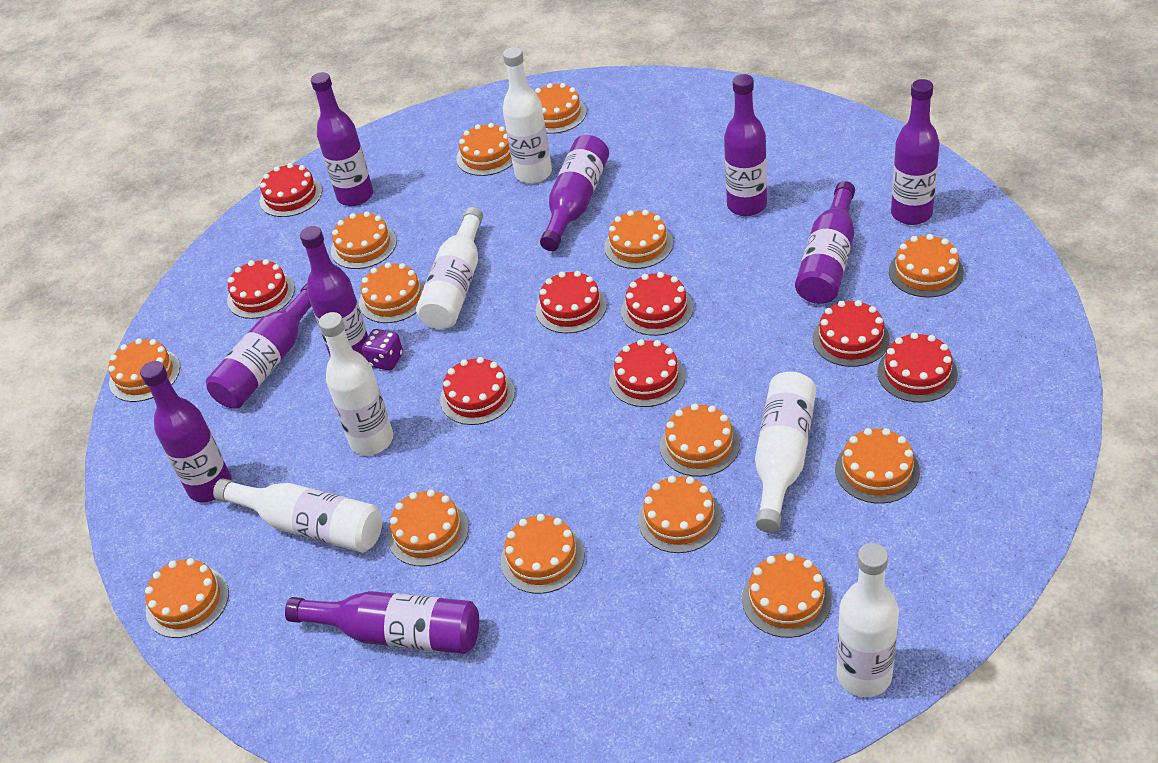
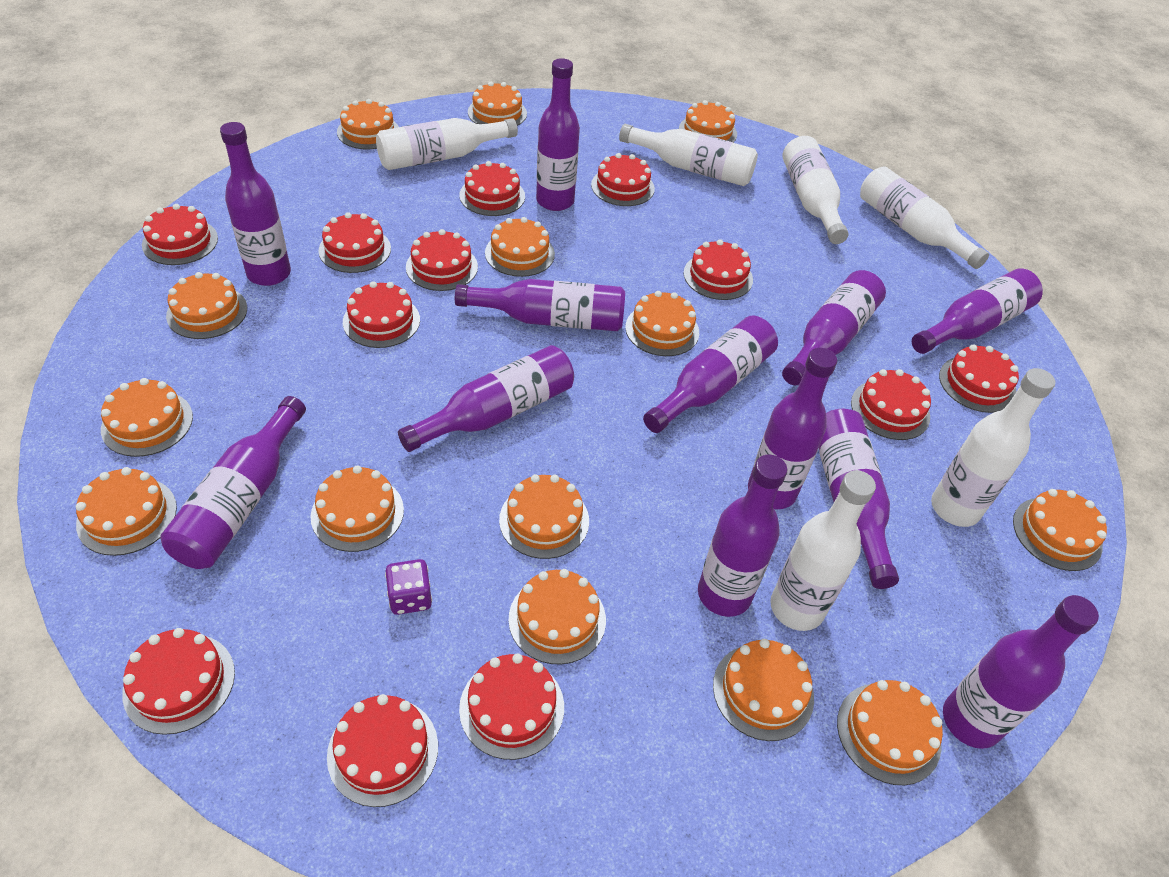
purple bottle: [140,361,232,502] [206,283,312,408] [285,591,479,654] [300,226,368,358] [311,72,373,206] [540,135,609,251] [724,74,767,216] [795,181,855,304] [891,79,940,225] = 9 -> [160,396,306,569] [220,122,291,286] [398,345,574,452] [455,279,625,331] [536,58,580,211] [643,315,778,433] [698,455,787,617] [748,348,837,509] [782,270,886,385] [819,409,899,589] [912,268,1043,354] [943,595,1099,749] = 12
red cake: [227,259,295,319] [260,163,322,217] [440,357,515,425] [535,271,607,333] [609,339,685,407] [621,272,693,336] [813,300,890,367] [877,332,958,402] = 8 -> [122,628,235,735] [142,204,218,265] [318,212,391,273] [327,694,438,807] [343,281,420,348] [406,229,478,291] [459,653,564,760] [460,161,525,216] [591,153,655,206] [684,239,753,300] [851,369,931,440] [939,345,1019,413] = 12

